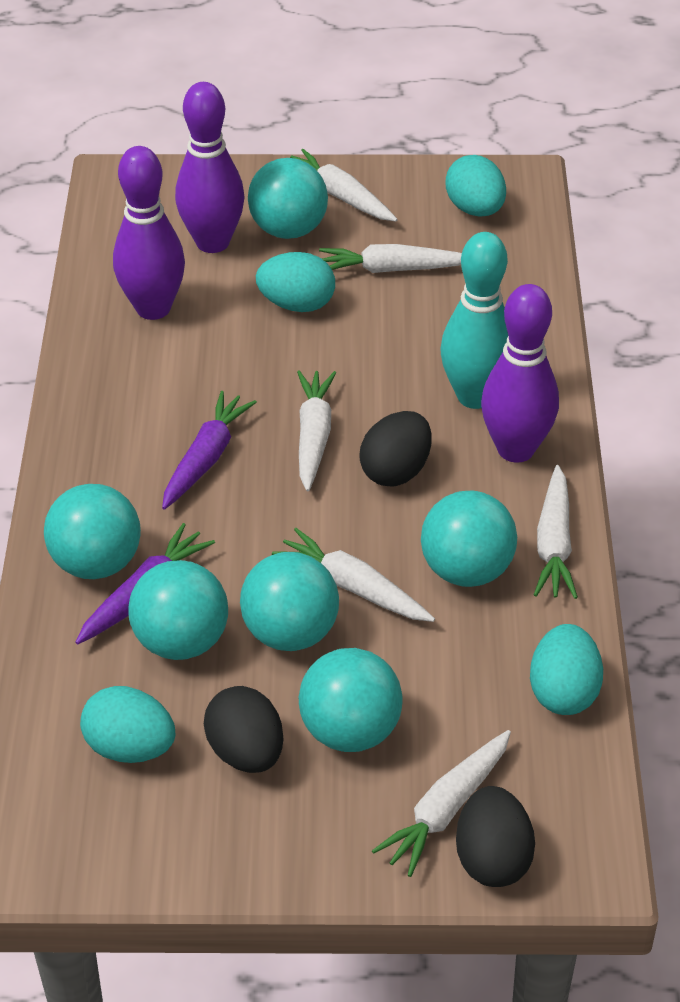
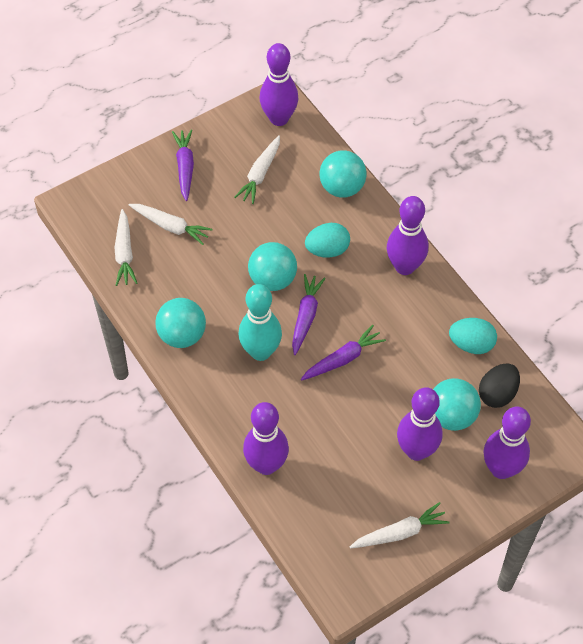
black egg: [204,686,283,773] [359,411,432,487] [456,786,535,887] = 3 -> [479,363,520,408] = 1
purple bowling pin: [113,146,185,320] [175,82,245,253] [481,284,559,463] = 3 -> [243,402,289,475] [260,43,299,126] [387,196,428,275] [397,387,443,461] [484,407,531,479] = 5
purple carrot: [75,523,215,645] [162,391,257,510] = 2 -> [172,129,194,201] [292,274,326,355] [301,325,386,381] = 3
turquoise ball: [44,484,141,579] [128,560,228,660] [240,552,339,651] [248,158,328,239] [299,648,403,752] [421,490,517,587] = 6 -> [155,298,206,348] [248,242,297,291] [319,150,366,198] [433,378,481,431] = 4
turquoise egg: [80,686,175,763] [256,252,335,312] [446,155,506,217] [530,624,603,715] = 4 -> [305,223,350,258] [449,318,497,354] = 2
white carrot: [272,528,435,622] [290,149,398,221] [297,370,336,492] [319,244,462,273] [372,730,511,877] [534,465,578,599] = 6 -> [114,209,138,286] [129,204,213,245] [234,135,280,204] [350,502,450,548] = 4

